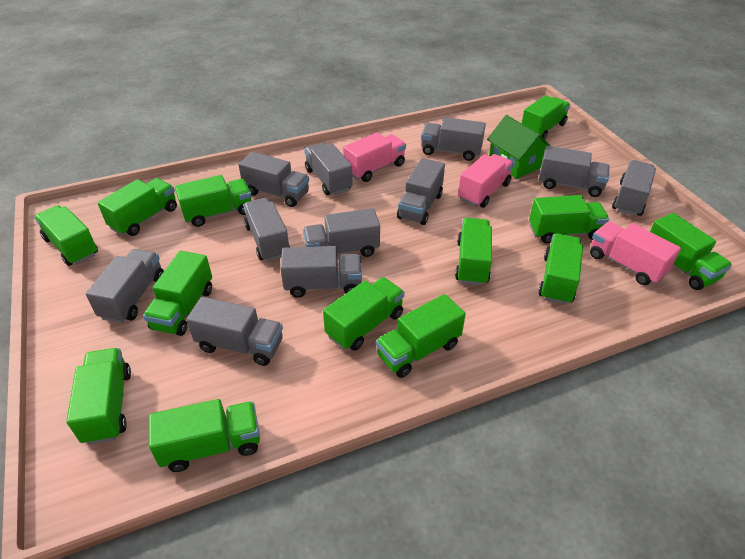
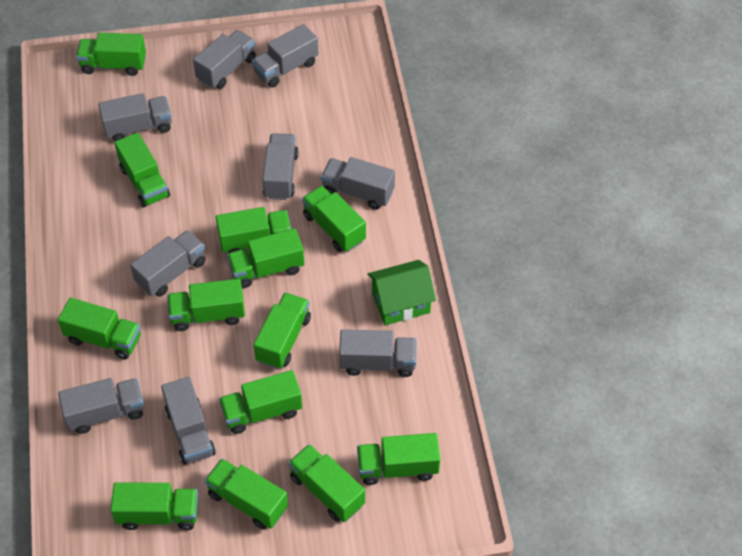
grey truck: [86,249,164,323] [186,297,283,366] [238,152,309,207] [243,198,290,261] [280,246,362,298] [303,208,380,257] [304,142,353,195] [397,158,445,225] [421,117,486,161] [539,146,610,197] [612,160,656,216] = 11 -> [58,378,144,434] [98,93,172,142] [130,230,206,297] [161,377,216,465] [193,30,256,89] [252,24,319,88] [263,133,299,200] [321,157,395,210] [339,329,417,377] = 9
pink truck: [343,132,406,182] [458,154,514,208] [590,221,681,285] = 3 -> none = 0

